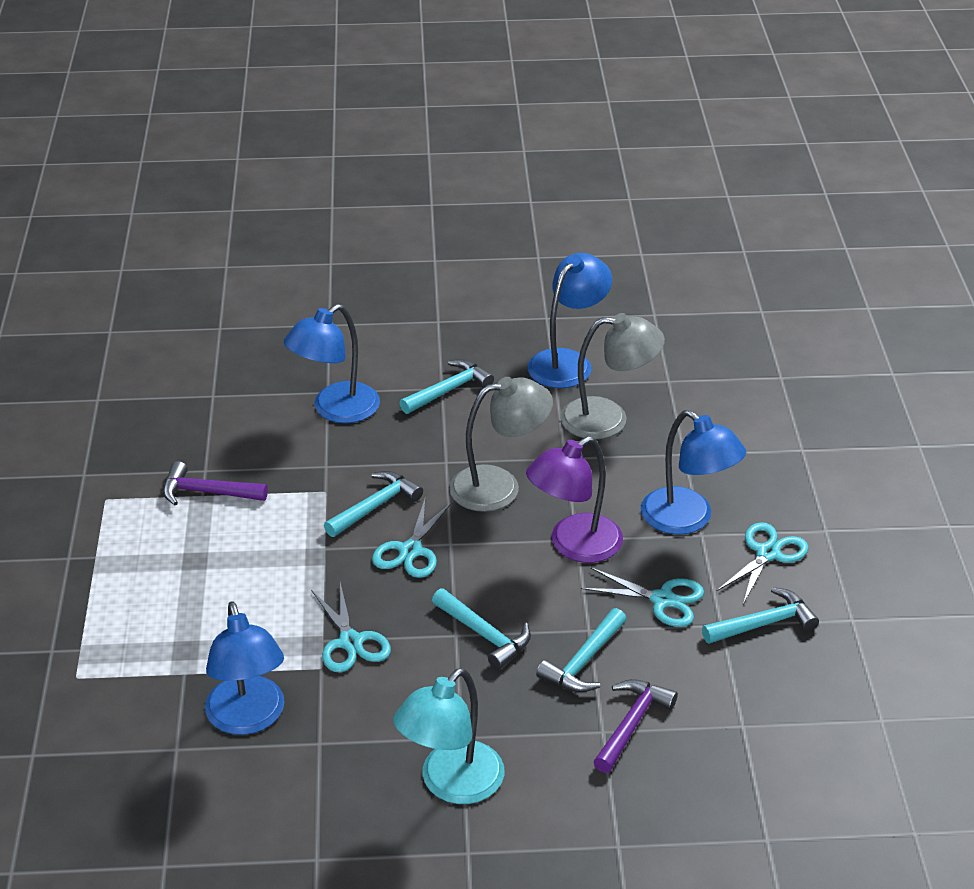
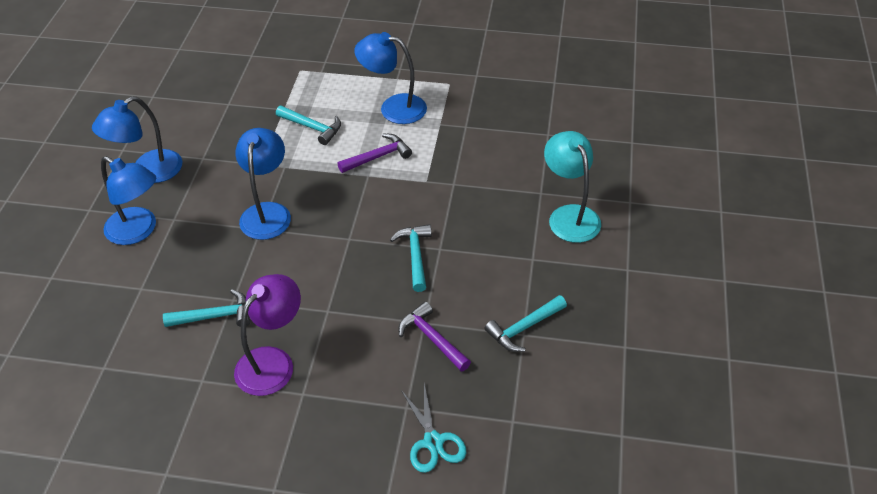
grey lamp: [449,377,553,512] [560,313,665,439] = 2 -> none = 0
turquoise hammer: [324,471,423,537] [400,359,494,414] [432,588,531,670] [536,608,626,692] [702,587,819,644] = 5 -> [163,289,250,327] [276,106,341,145] [390,224,432,292] [484,295,567,352] = 4
turquoise scissors: [311,583,391,672] [372,499,452,578] [581,567,704,627] [716,522,809,604] = 4 -> [401,384,466,473] = 1

